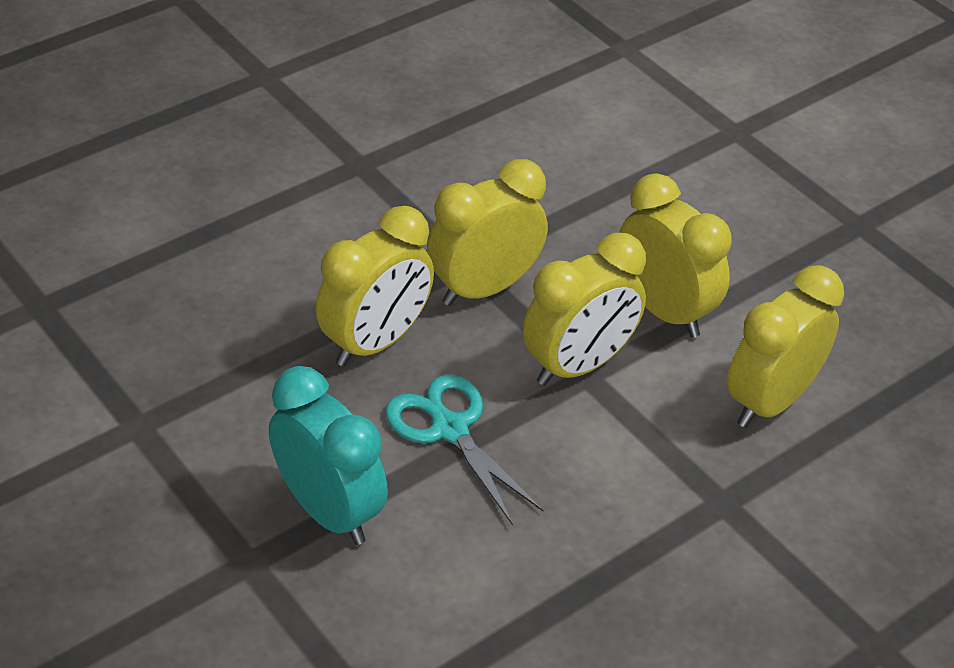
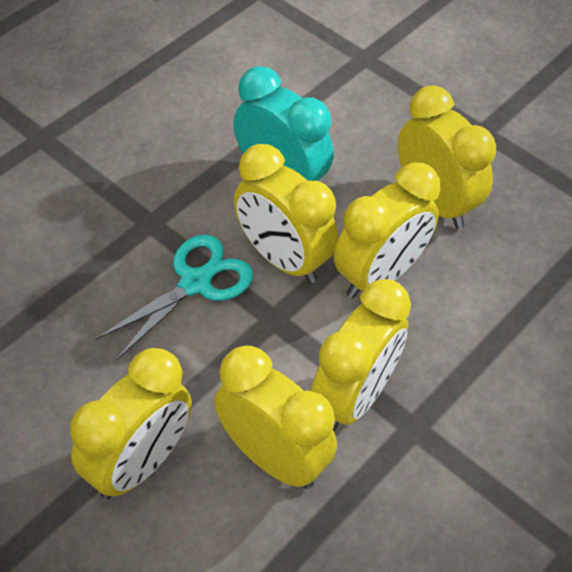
yellow clock: [316,206,434,366] [427,159,548,306] [523,233,646,386] [619,173,732,338] [727,265,844,428] = 5 -> [70,348,192,500] [214,345,337,489] [234,144,338,284] [311,279,411,431] [334,163,440,299] [398,85,496,229] = 6

